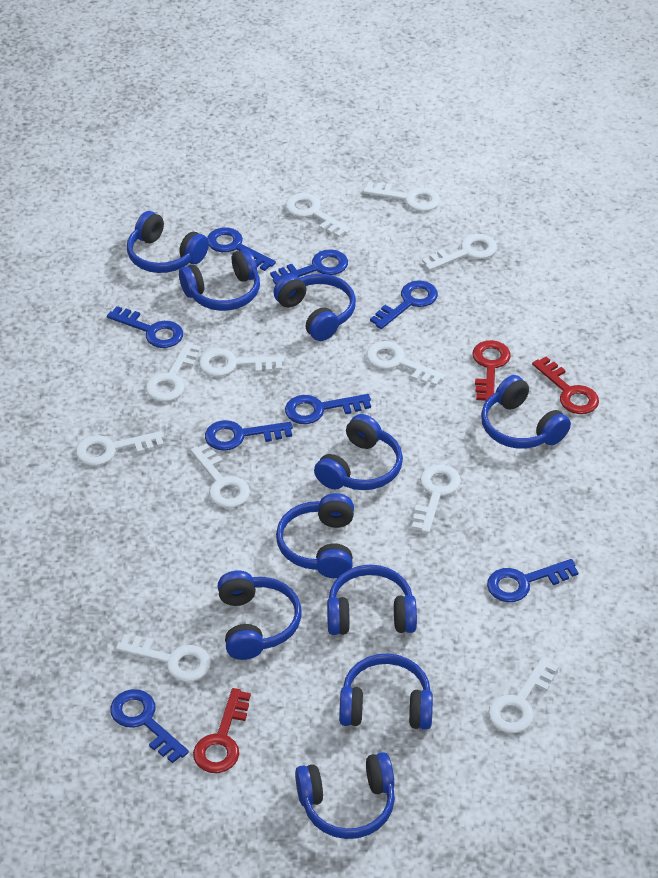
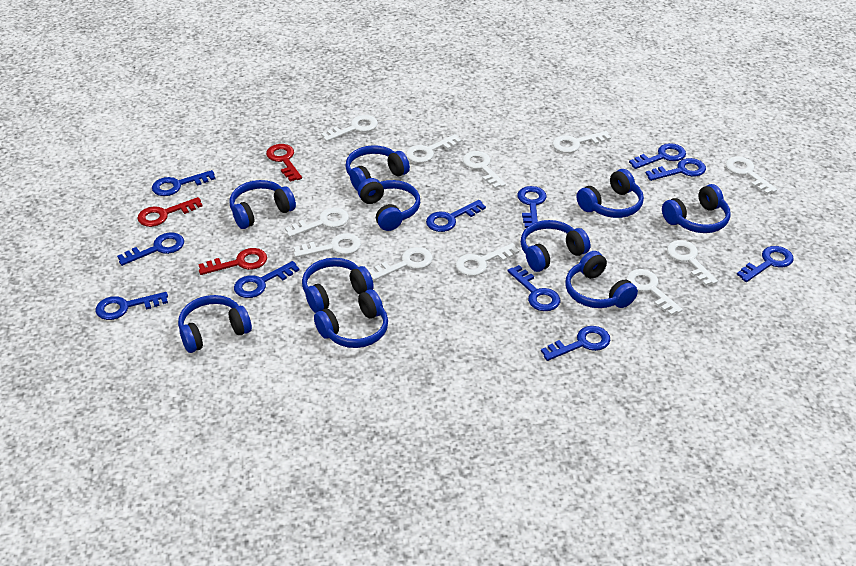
blue key: [107,306,183,348] [110,689,189,763] [205,420,293,451] [207,227,276,271] [270,249,348,285] [285,394,371,424] [370,281,438,329] [487,559,579,602] = 8 -> [96,292,168,320] [117,232,184,266] [152,170,215,196] [234,261,299,298] [426,200,486,232] [507,265,560,311] [517,186,547,228] [541,326,611,361] [629,143,686,169] [645,158,706,181] [737,246,794,282] = 11

